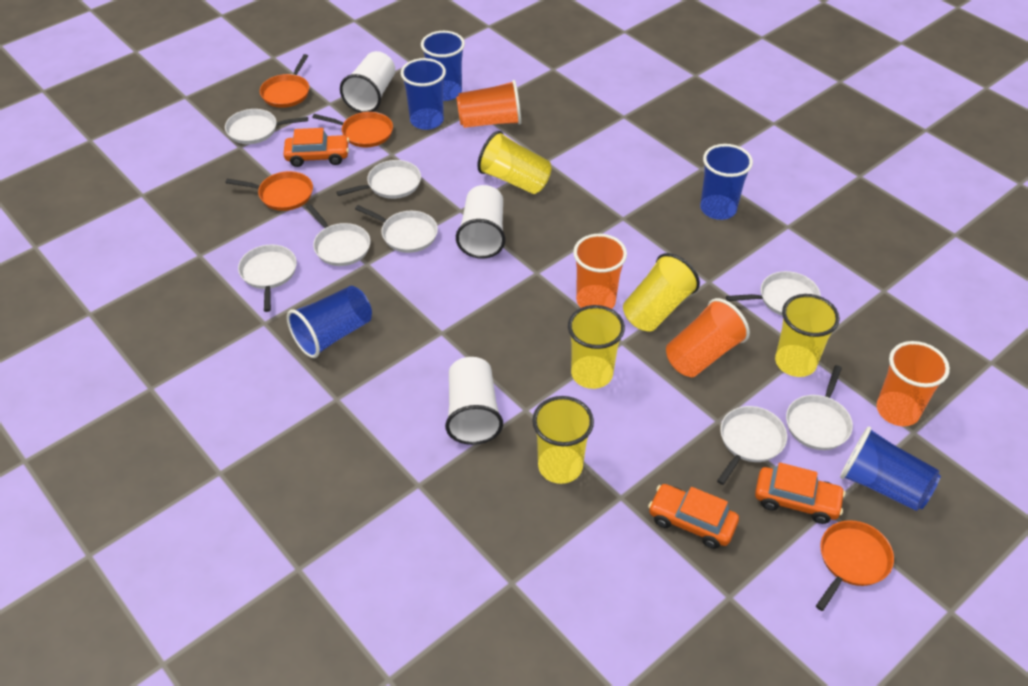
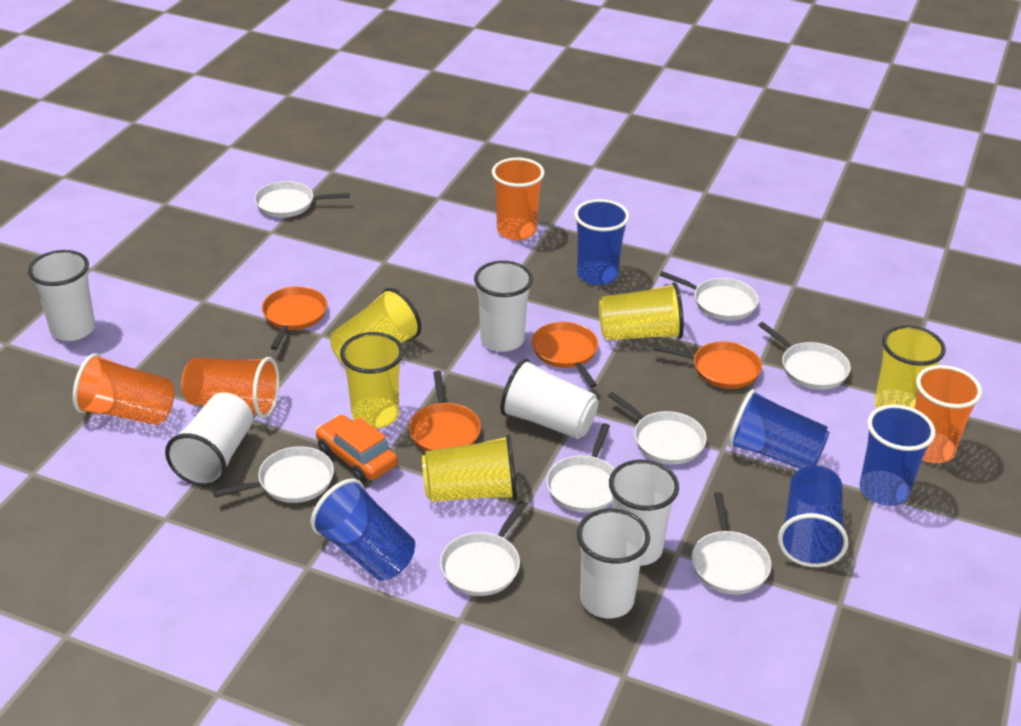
orange car: [283,128,349,167] [648,484,739,549] [755,462,846,524] = 3 -> [316,415,398,483] = 1
white cup: [340,51,395,113] [445,357,503,445] [456,185,505,259] = 3 -> [28,250,95,341] [165,392,253,487] [474,261,533,352] [500,359,598,439] [577,508,650,618] [609,460,679,566] = 6

